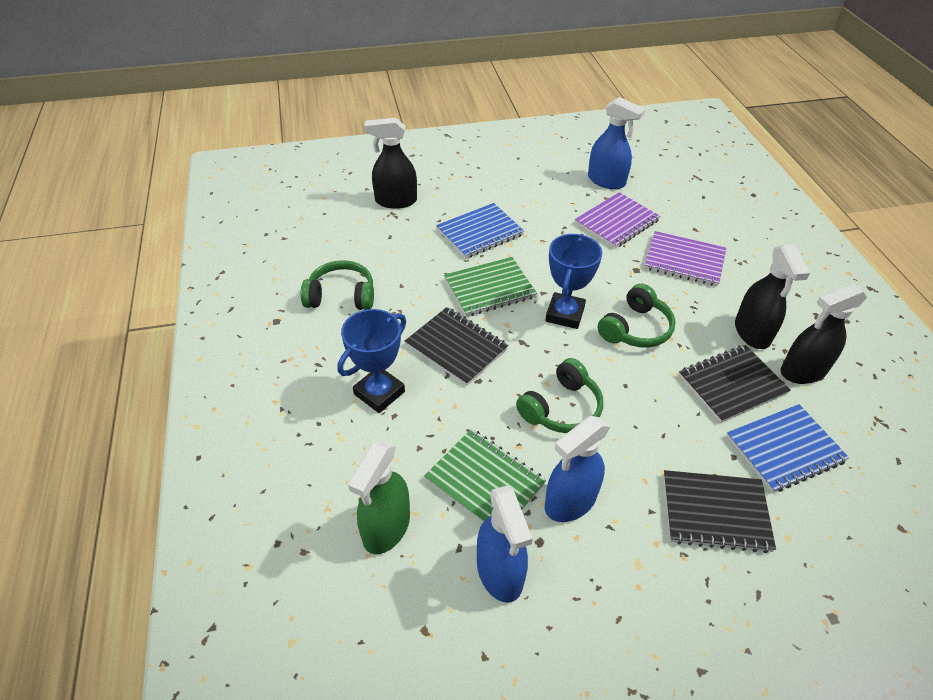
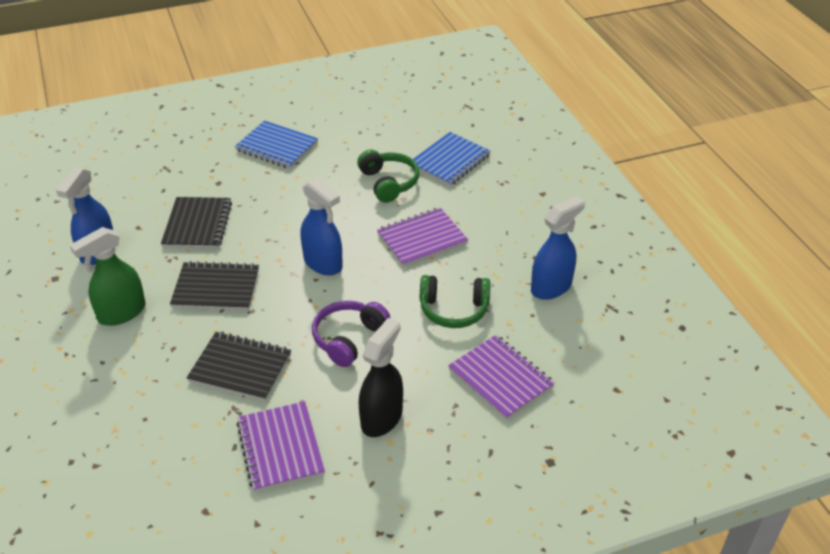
black spray bottle: [364,118,417,209] [735,245,810,349] [781,284,867,384] = 3 -> [359,318,403,437] = 1
blue trophy: [337,309,406,413] [545,234,602,329] = 2 -> none = 0
green headphones: [301,260,374,310] [516,358,603,433] [598,284,676,348] = 3 -> [357,150,419,203] [420,275,491,328] = 2
green notebook: [424,429,546,523] [444,257,537,317] = 2 -> none = 0
purple headphones: none = 0 -> [312,301,390,367] = 1
purple notebook: [575,192,660,248] [644,231,726,286] = 2 -> [236,401,325,492] [377,208,468,267] [448,335,555,420] = 3

